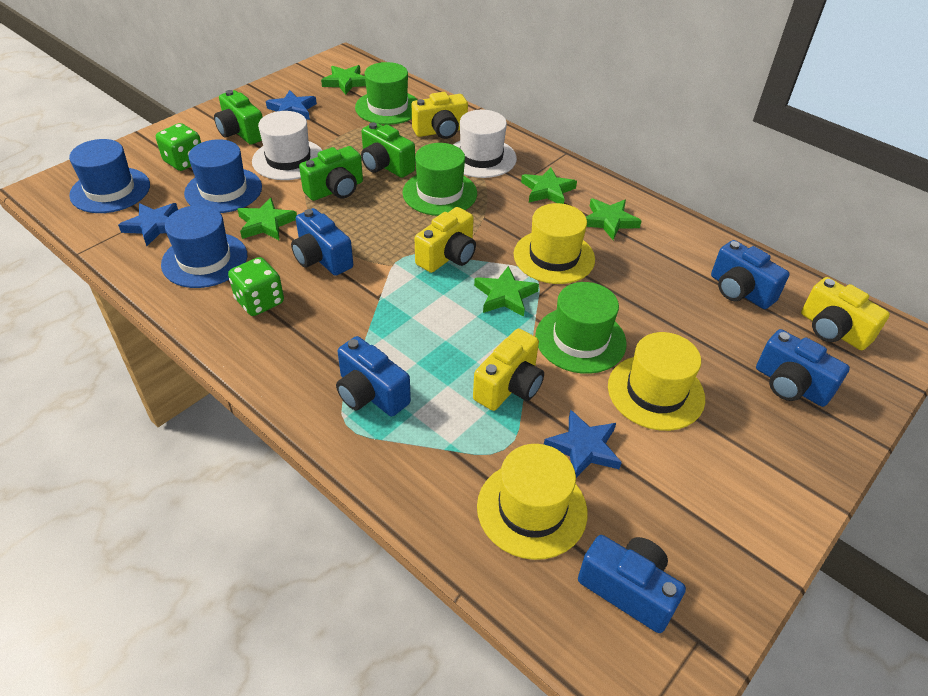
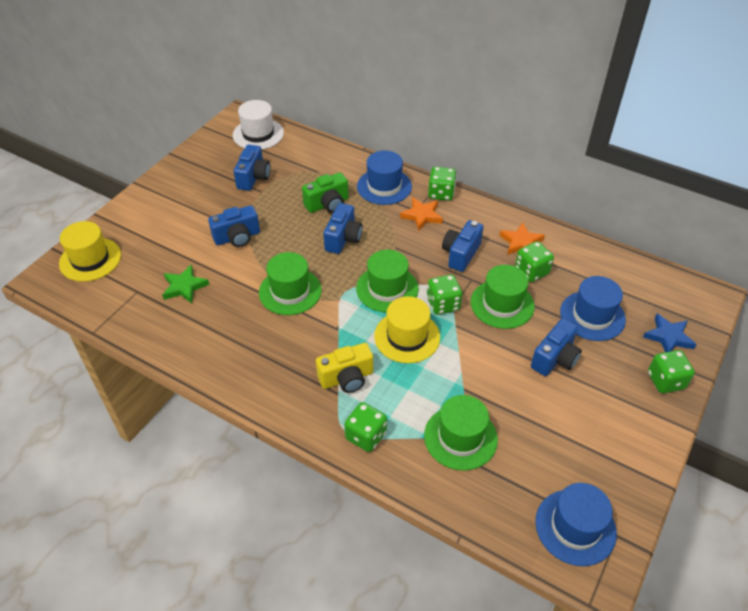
blue star: [118,203,178,246] [266,90,317,120] [544,409,622,478] = 3 -> [643,314,697,352] = 1
green camera: [214,90,263,145] [299,146,363,201] [361,122,415,178] = 3 -> [302,172,349,213] = 1
green dice: [156,123,201,171] [228,257,284,316] = 2 -> [344,402,387,452] [427,275,462,315] [428,167,457,201] [515,241,554,282] [648,350,695,393] = 5
green hat: [355,62,418,125] [402,143,477,216] [535,282,627,374] = 3 -> [259,252,322,315] [356,250,419,312] [424,395,498,470] [471,265,535,329] = 4
green star: [237,198,297,240] [321,65,366,95] [474,266,539,317] [521,167,577,204] [586,198,641,240] = 5 -> [162,264,210,304] = 1
orange star: none = 0 -> [400,197,443,231] [499,222,545,255] = 2
white hat: [252,111,323,180] [453,110,517,178] = 2 -> [233,100,284,149] = 1
yellow camera: [412,92,468,139] [415,207,476,273] [473,329,544,411] [801,277,890,350] = 4 -> [316,343,373,393] = 1
yellow hat: [477,444,588,560] [514,203,595,284] [608,332,705,431] = 3 -> [59,221,121,282] [374,296,440,363] = 2

